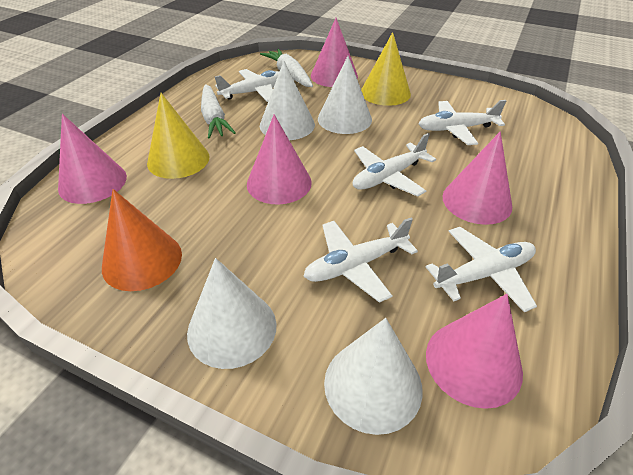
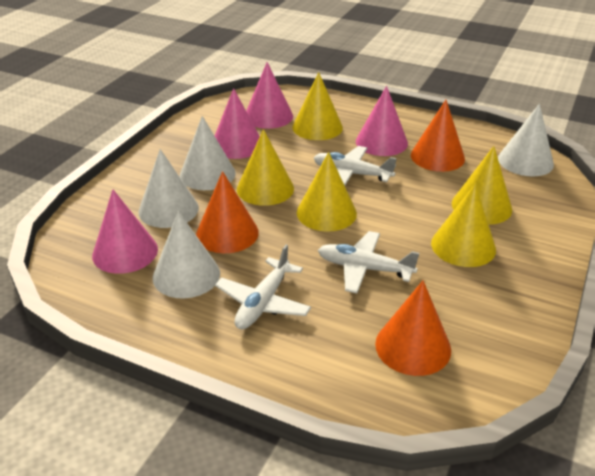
orange cone: [102,189,182,291] = 1 -> [196,171,259,253] [375,280,451,376] [411,100,465,172] = 3
pink cone: [58,114,127,204] [247,114,312,205] [311,18,358,87] [426,294,523,409] [443,131,512,225] = 5 -> [92,189,158,274] [215,88,260,159] [246,62,293,129] [356,86,408,156] = 4
white carrot: [201,84,236,139] [260,49,313,87] = 2 -> none = 0
white plane: [215,69,280,102] [303,218,418,303] [353,133,436,197] [419,100,506,145] [426,227,537,312] = 5 -> [215,244,311,330] [314,146,397,185] [318,231,419,293] = 3
yellow cone: [147,93,209,179] [361,32,411,106] = 2 -> [237,129,294,206] [292,72,343,140] [297,152,357,232] [431,183,496,267] [452,146,512,225] = 5

